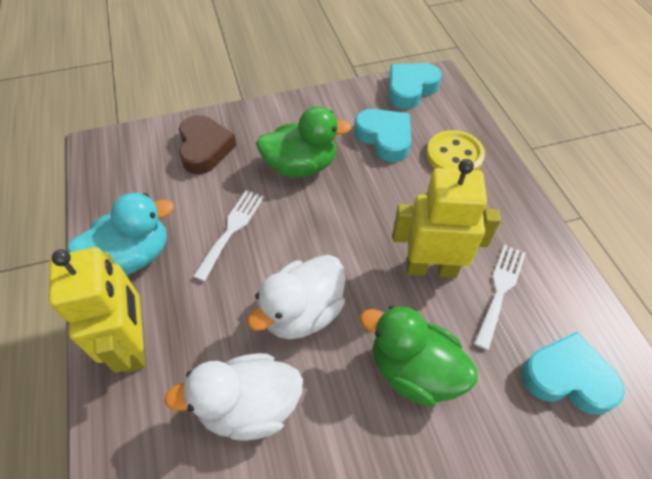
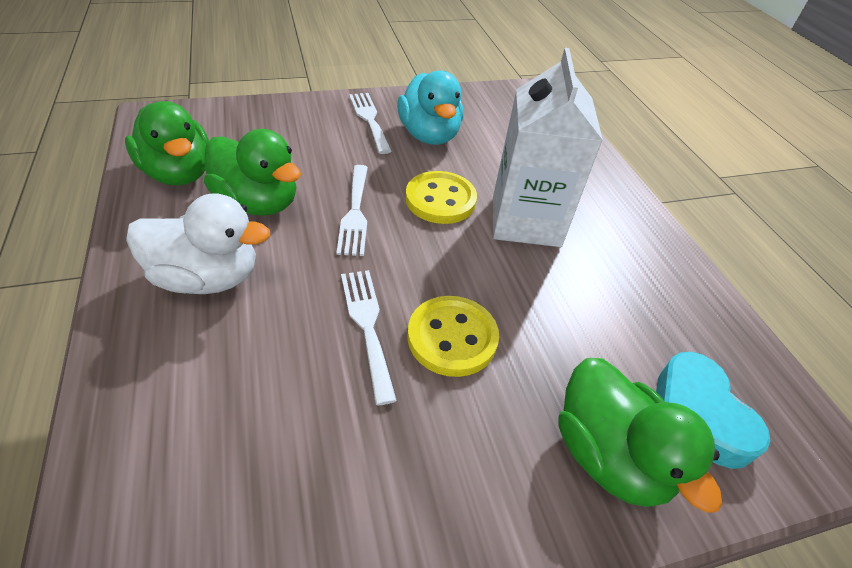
brown heart: [179,115,237,174] = 1 -> none = 0
green duck: [256,106,352,177] [360,305,478,406] = 2 -> [125,101,209,186] [204,129,301,216] [559,358,722,513] = 3
turquoise heart: [354,109,411,162] [389,63,442,109] [521,332,625,415] = 3 -> [656,352,770,469] = 1
white carton: none = 0 -> [493,48,603,247] = 1
white duck: [164,353,303,441] [247,254,345,340] = 2 -> [126,193,270,294] = 1
white fork: [193,190,264,281] [474,245,526,350] = 2 -> [336,165,368,256] [341,270,397,405] [349,93,392,154] = 3
yellow button: [426,130,485,170] = 1 -> [405,171,477,224] [407,296,499,377] = 2
yellow robot: [49,247,145,373] [393,159,501,278] = 2 -> none = 0

